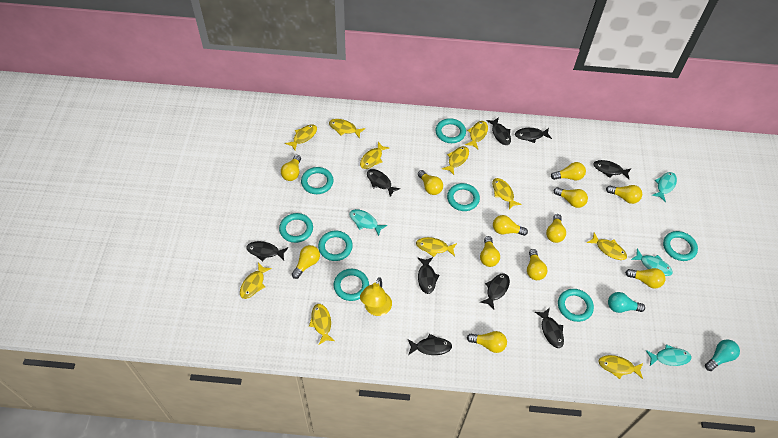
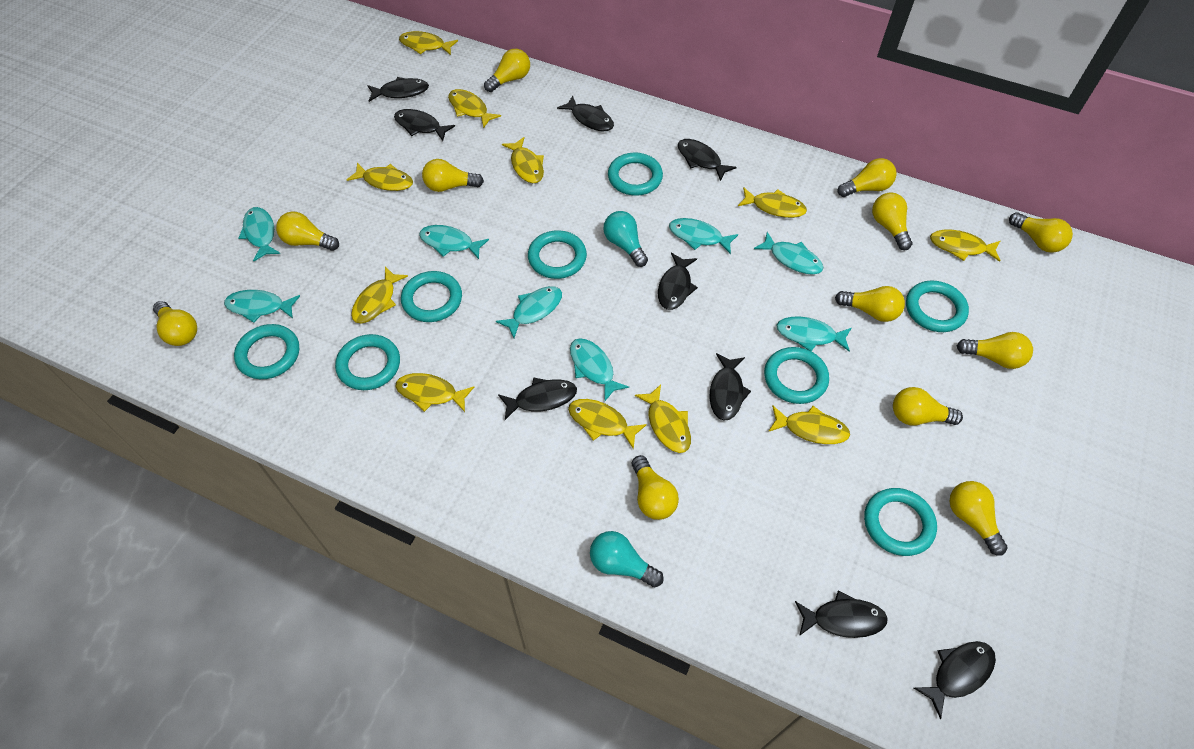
turquoise fish: [349,209,387,236] [631,248,673,276] [646,344,691,366] [652,172,677,202] = 4 -> [224,290,300,323] [238,207,281,261] [419,225,489,259] [496,286,562,338] [570,338,629,401] [669,218,738,254] [754,232,823,275] [776,316,851,352] = 8
yellow lamp: [360,277,392,316] = 1 -> none = 0

